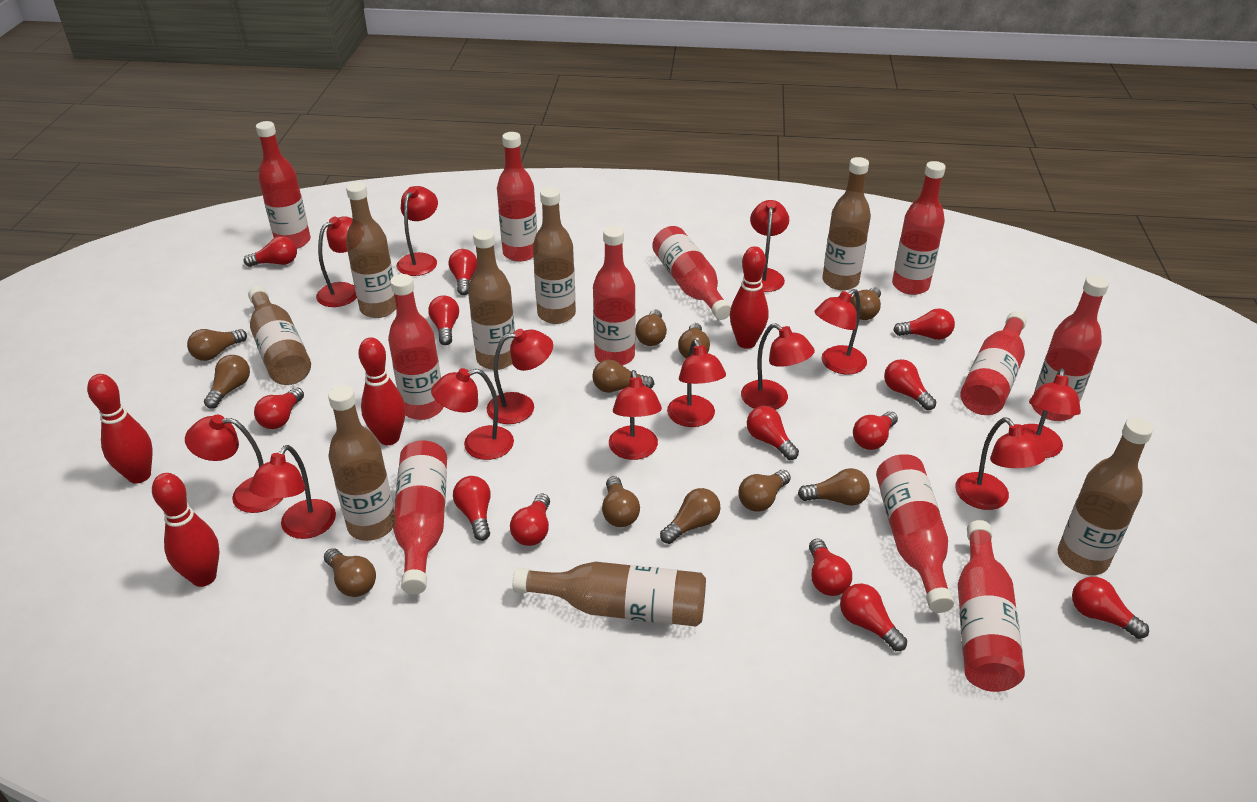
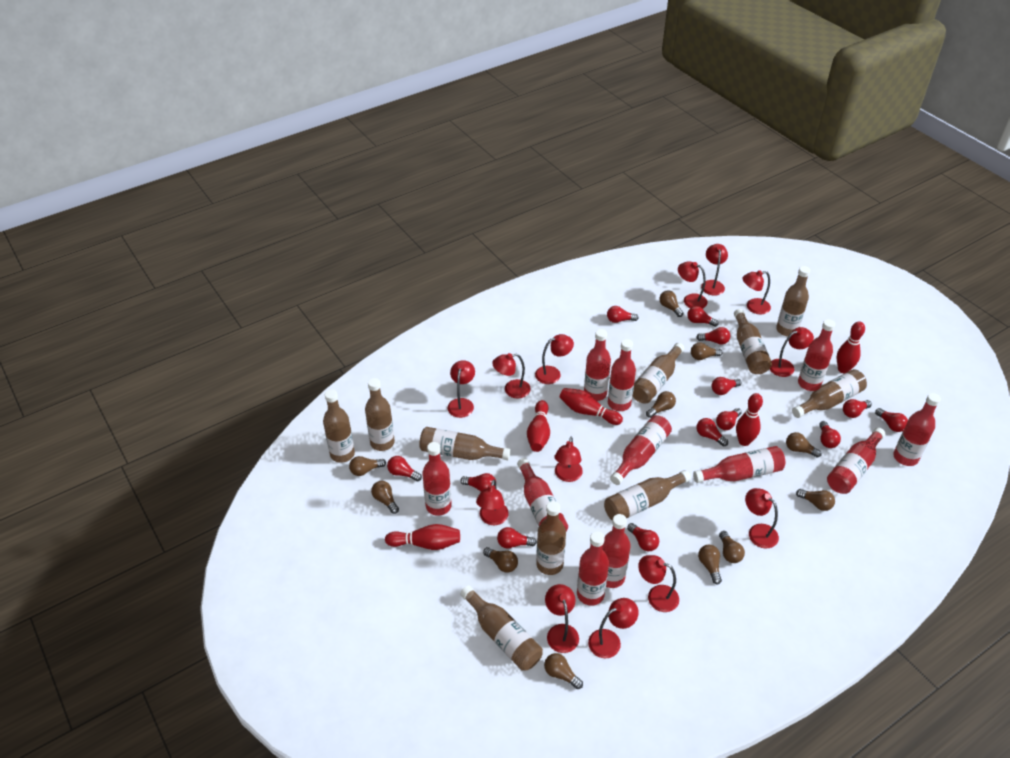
brown bottle: [248,286,311,385] [328,385,394,541] [346,182,396,318] [468,229,515,370] [513,562,706,627] [533,187,576,324] [822,157,871,290] [1058,417,1153,575] = 8 -> [323,390,355,463] [365,378,395,451] [419,427,511,460] [460,585,543,671] [536,501,566,575] [604,470,691,521] [633,343,685,404] [734,309,772,374] [776,266,810,336] [792,369,867,418] = 10
red bowling pin: [87,374,153,484] [152,473,220,587] [358,337,406,445] [730,246,769,349] = 4 -> [385,524,460,550] [527,400,550,452] [559,388,623,425] [736,393,763,446] [837,321,865,373] = 5

